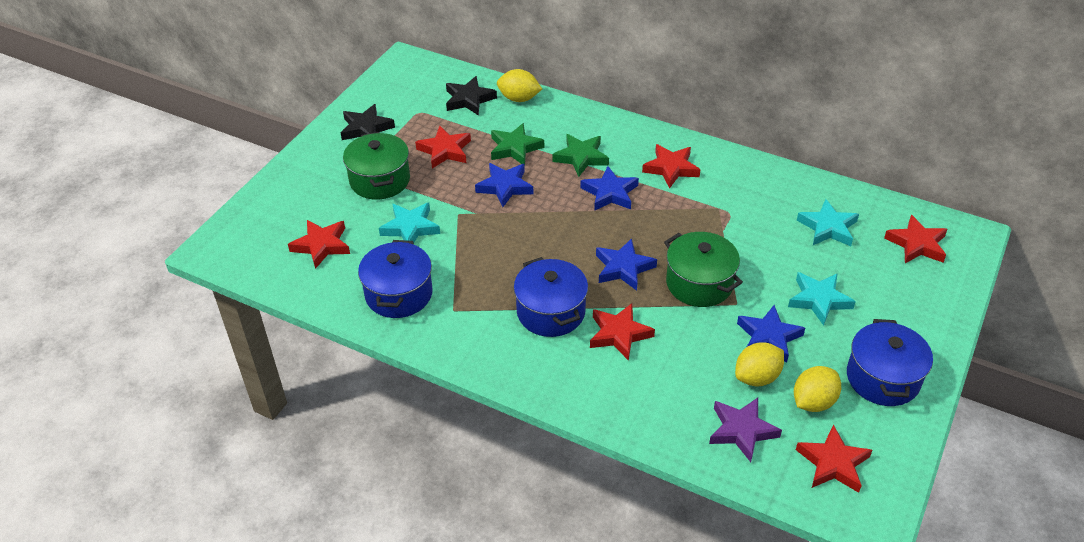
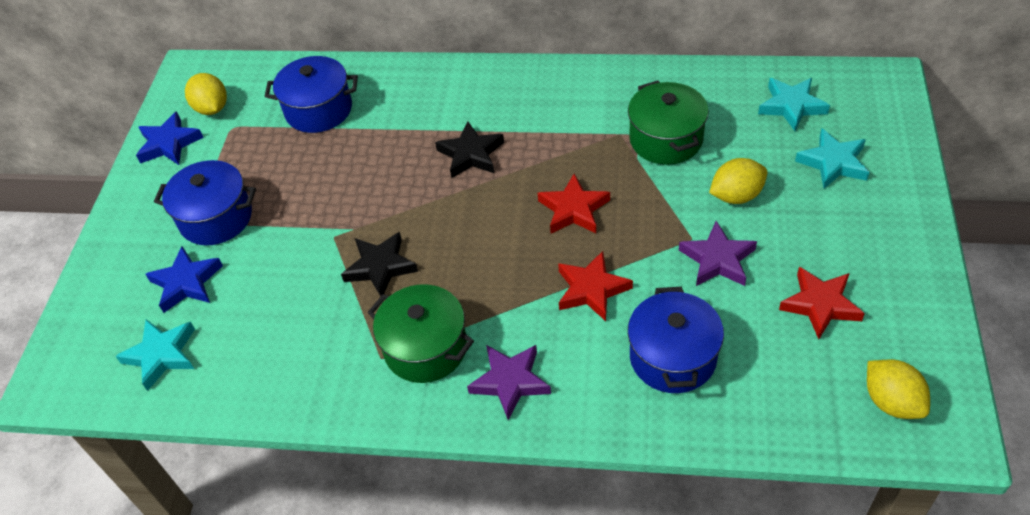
blue star: [475,163,533,207] [580,166,639,211] [596,238,657,291] [737,305,805,363] = 4 -> [136,111,204,165] [145,246,223,313] = 2
green star: [491,123,544,166] [552,134,609,177] = 2 -> none = 0
purple star: [709,398,782,462] = 1 -> [467,345,551,420] [679,221,757,286] = 2
red star: [288,220,350,269] [415,126,471,168] [590,303,655,361] [642,144,701,189] [796,424,872,493] [884,215,948,263] = 6 -> [538,174,610,234] [558,251,633,321] [779,267,865,339] = 3

